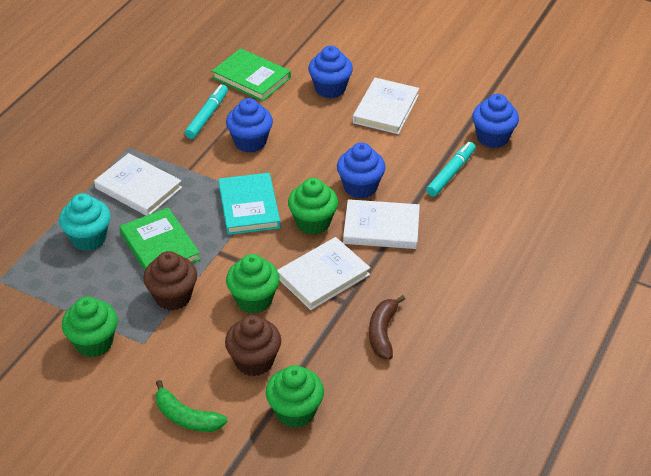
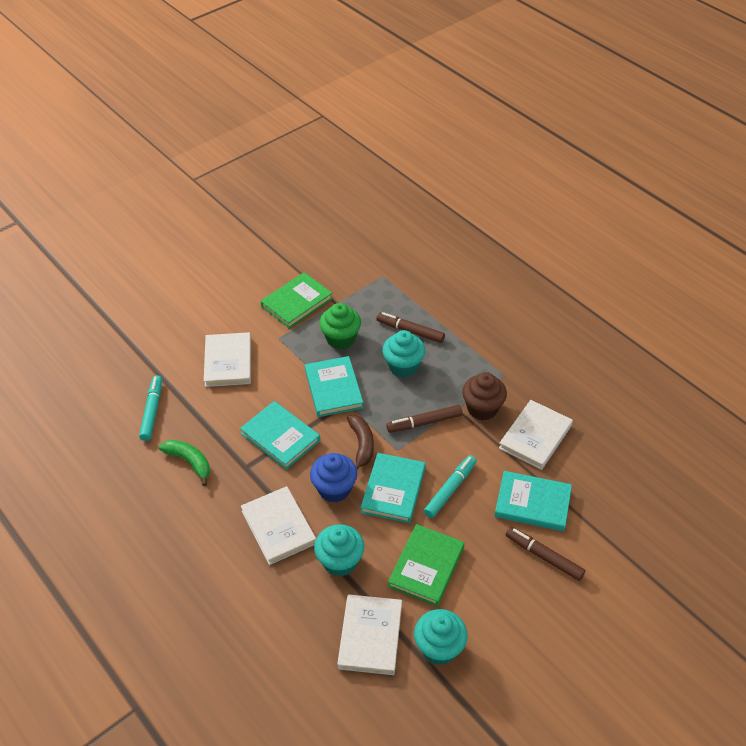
blue cupcake: [226,98,273,153] [308,46,353,98] [337,143,386,198] [472,94,519,148] = 4 -> [310,453,357,502] = 1
brown cupcake: [143,251,197,310] [225,315,281,376] = 2 -> [462,372,507,421] = 1
brown marker: none = 0 -> [376,312,445,343] [386,405,463,433] [506,527,586,581] = 3
green cupcake: [62,297,118,357] [226,254,280,313] [266,365,324,428] [288,178,338,235] = 4 -> [319,303,361,349] = 1
turquoise book: [218,173,281,235] = 1 -> [240,401,320,470] [305,356,364,417] [360,453,425,523] [495,471,572,531] = 4
turquoise cupcake: [59,193,111,251] = 1 -> [314,524,364,577] [382,330,425,378] [414,609,468,665] = 3

